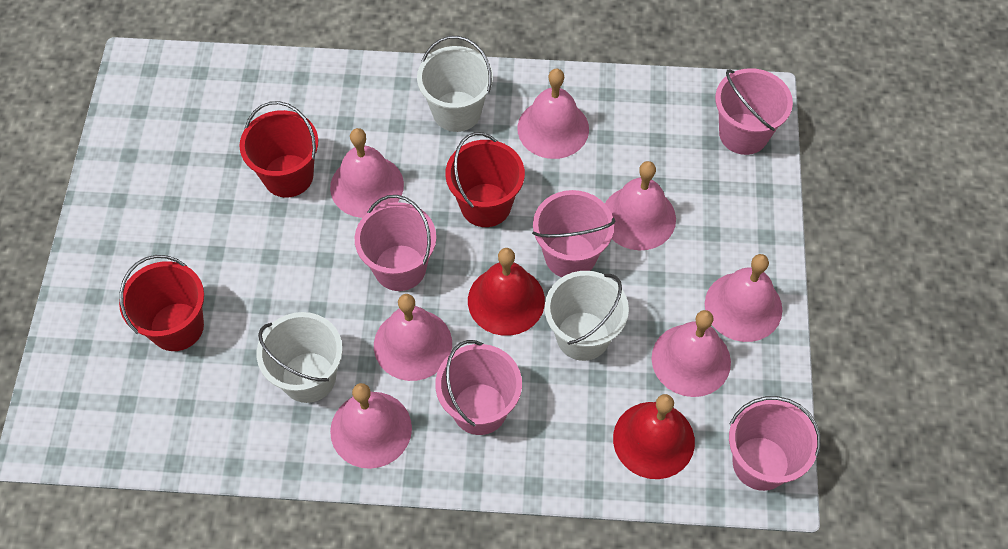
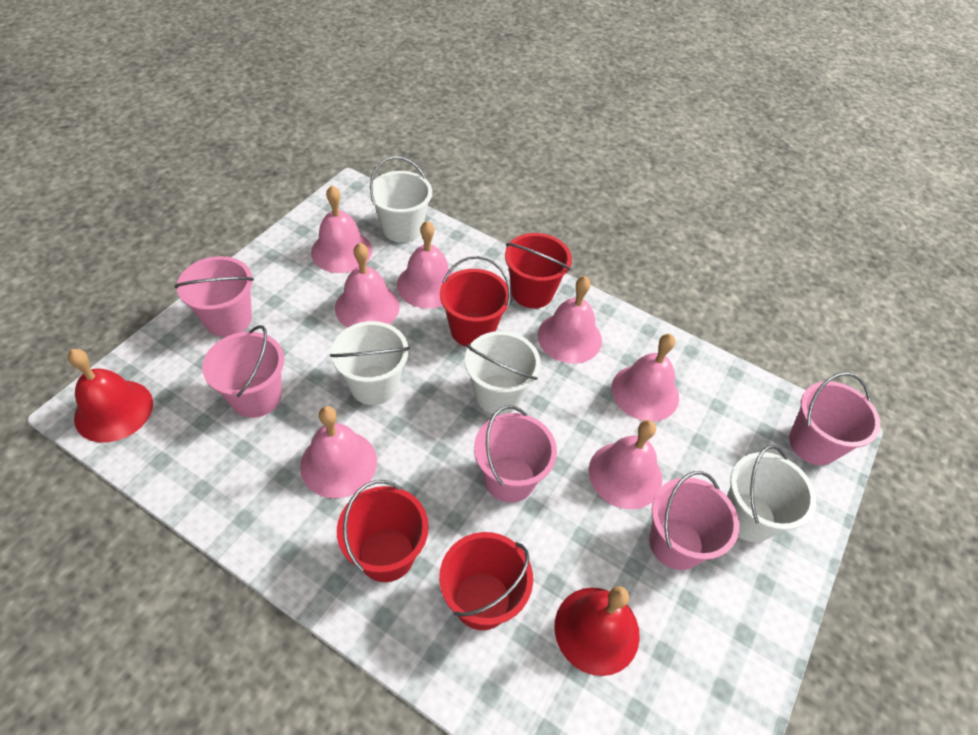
red bucket: [119,255,204,351] [239,101,318,198] [445,132,525,227] = 3 -> [337,480,429,582] [439,532,533,630] [440,256,511,347] [505,233,572,308] = 4
white bucket: [257,312,343,403] [417,36,493,132] [545,271,629,361] = 3 -> [330,321,410,405] [369,156,432,243] [465,331,541,415] [727,445,816,542] = 4

